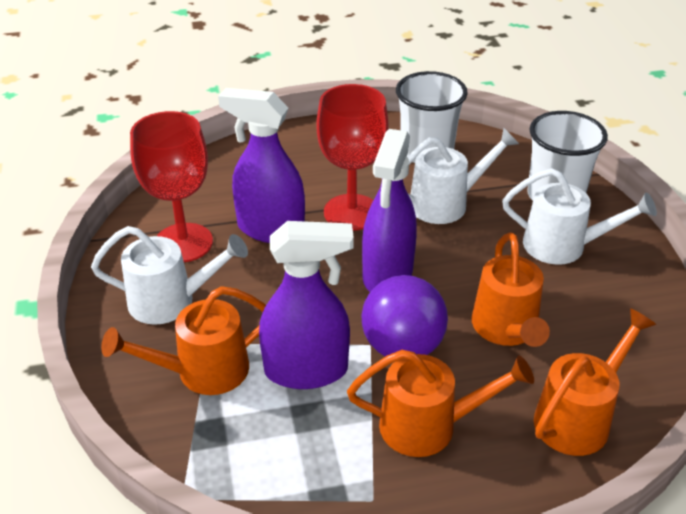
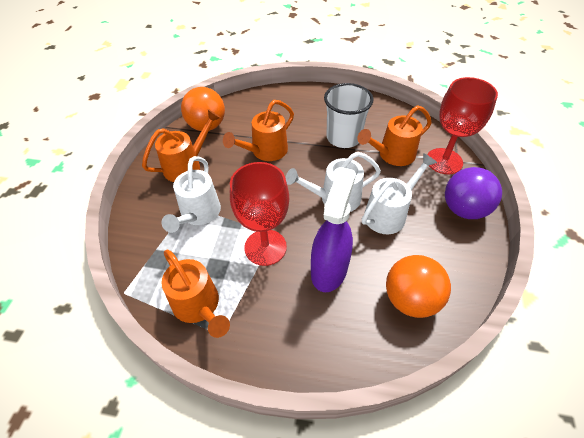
orange ball: none = 0 -> [181,87,225,131] [386,255,451,318] = 2
purple spray bottle: [218,88,305,243] [259,221,354,389] [362,129,417,292] = 3 -> [311,167,356,292] = 1
white cup: [396,71,468,163] [527,111,608,201] = 2 -> [324,83,373,148] = 1

